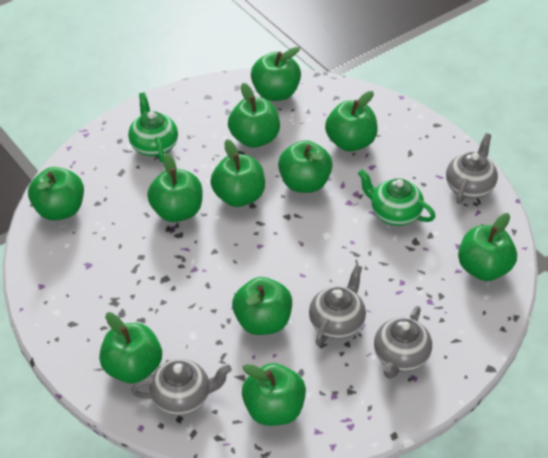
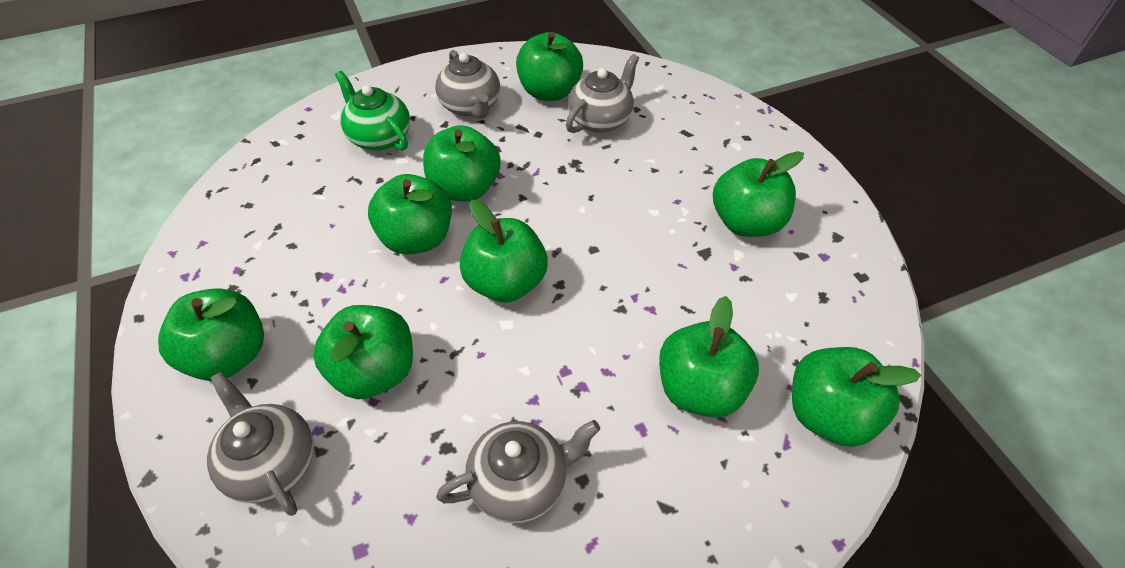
green apple: [28,167,84,221] [99,312,162,383] [147,153,202,222] [210,139,265,207] [228,83,280,148] [232,277,292,335] [242,363,306,426] [251,47,301,101] [278,140,333,193] [325,91,378,152] [458,213,517,281] = 11 -> [158,288,264,381] [313,305,413,399] [368,174,452,254] [423,125,501,201] [460,200,548,303] [516,32,583,101] [659,296,759,418] [713,151,804,237] [792,347,921,447] = 9
green teapot: [128,92,178,162] [358,169,436,226] = 2 -> [335,71,410,151] = 1

